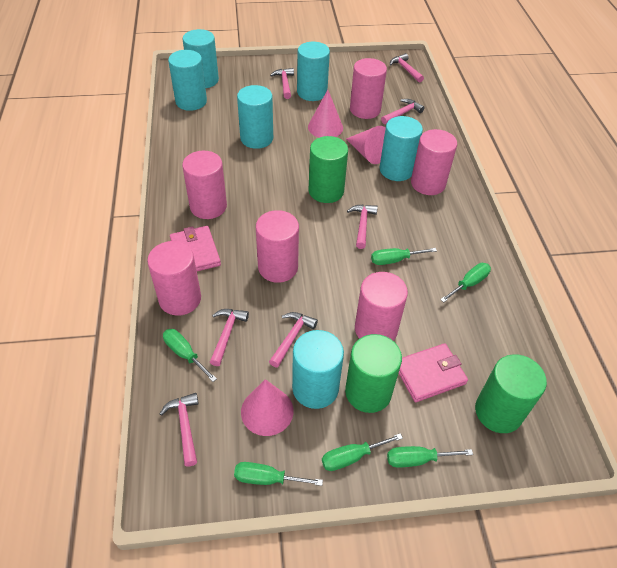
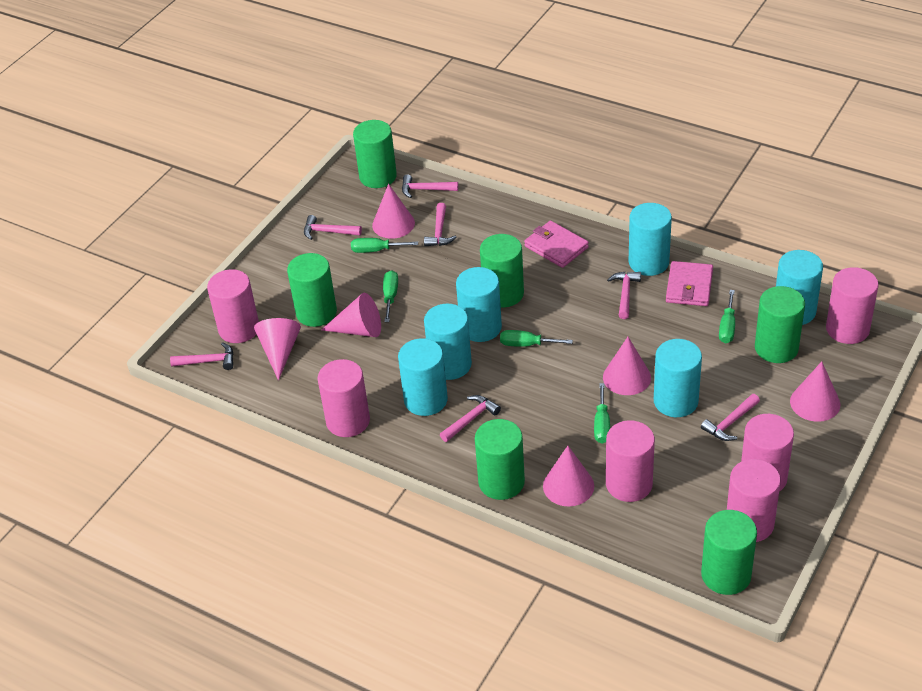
green cylinder: [309,136,348,203] [345,334,402,413] [475,354,547,433] = 3 -> [287,253,337,327] [353,120,397,188] [475,419,525,500] [480,234,524,308] [701,510,757,595] [755,286,805,363] = 6
green screwdriver: [163,329,217,382] [234,462,323,486] [322,433,403,471] [371,248,437,265] [387,446,473,468] [440,263,491,303] = 6 -> [351,238,418,253] [383,270,398,322] [500,330,573,347] [594,383,610,443] [719,290,735,343] = 5
pink cone: [241,379,294,436] [308,90,343,138] [346,126,386,164] = 3 -> [254,318,301,380] [321,293,381,337] [372,184,415,239] [543,446,594,506] [603,337,651,395] [790,361,840,422] = 6

